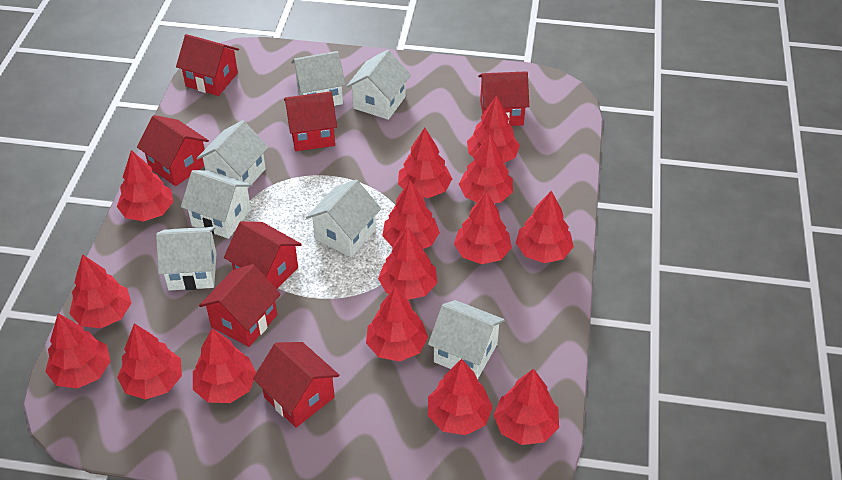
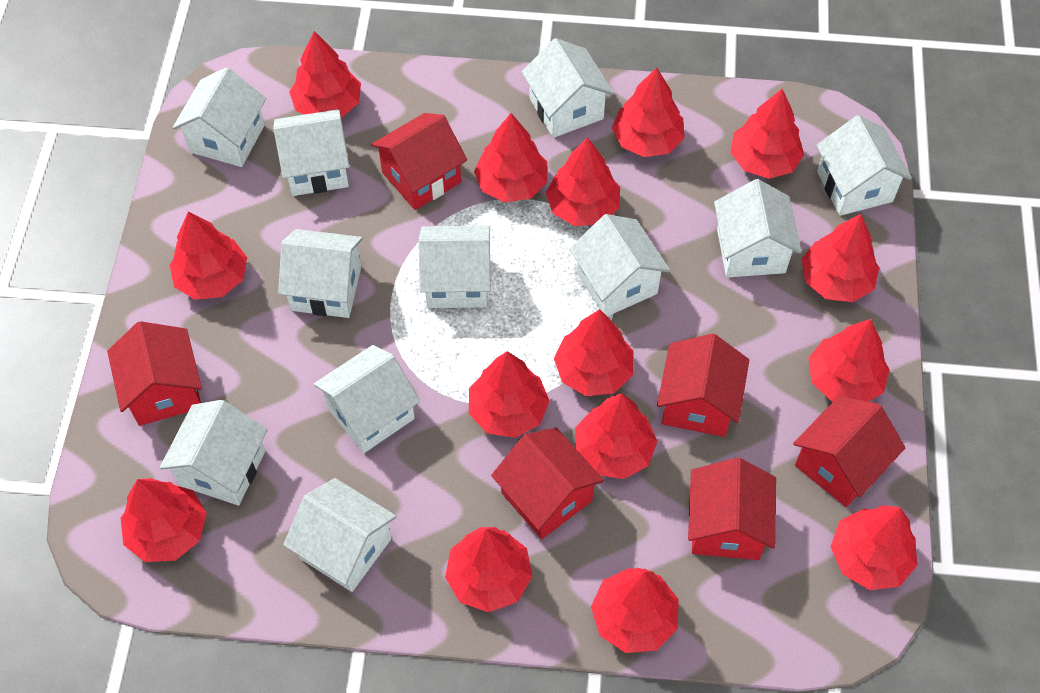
red house: [137,115,209,186] [176,34,239,96] [199,264,281,347] [224,221,302,289] [253,342,340,428] [284,91,337,151] [478,71,529,126] = 7 -> [107,321,202,426] [371,113,467,210] [491,427,604,539] [657,333,749,437] [688,458,776,560] [793,396,905,507] = 6
white house: [156,227,217,290] [181,170,253,239] [197,120,269,188] [291,51,345,106] [306,180,381,257] [346,50,411,120] [428,300,505,379] = 7 -> [160,400,268,506] [173,67,266,167] [273,109,349,196] [278,229,363,318] [283,478,396,592] [314,345,420,453] [418,225,491,308] [522,38,614,138] [569,214,671,316] [714,179,802,278] [816,115,912,216] = 11

